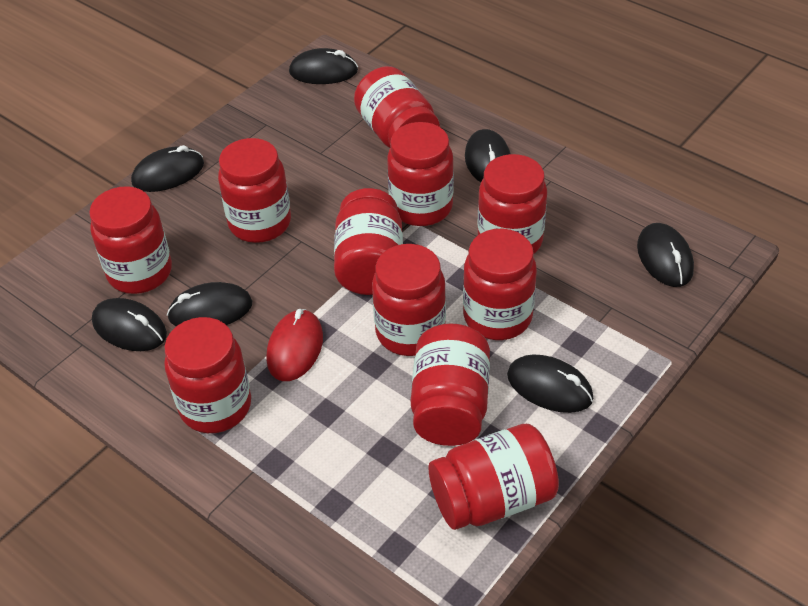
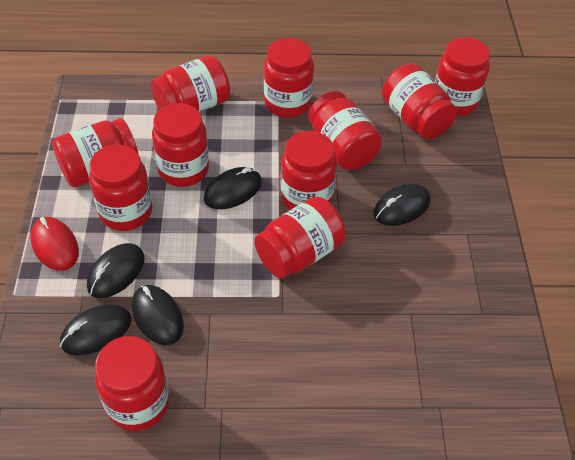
black mouse: [92,298,167,351] [131,145,204,192] [167,282,252,326] [289,48,358,84] [465,129,511,182] [507,355,593,413] [637,223,694,287] = 7 -> [60,304,132,355] [87,243,145,298] [132,285,184,345] [204,167,262,209] [373,184,431,226] = 5

